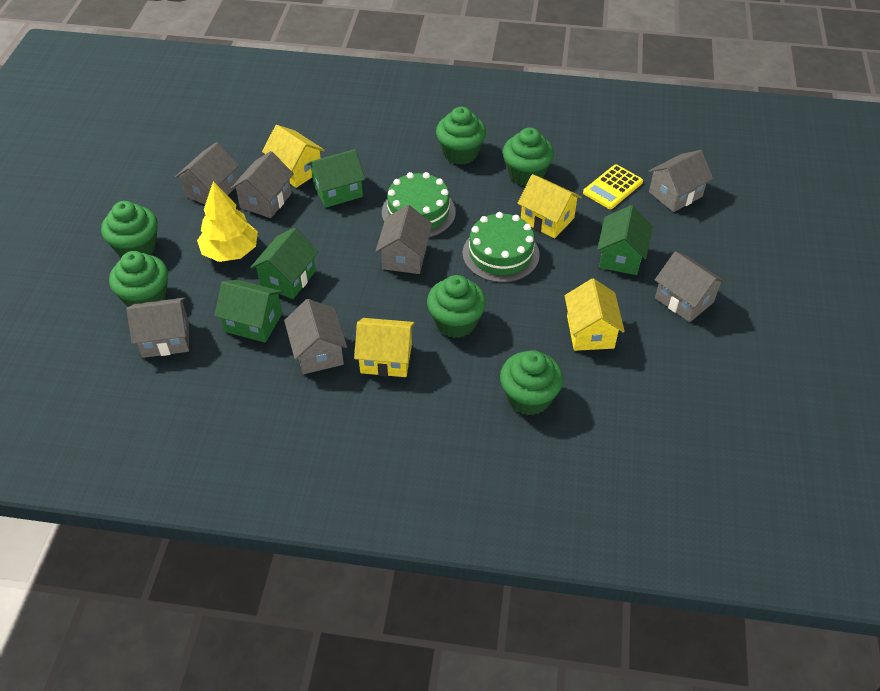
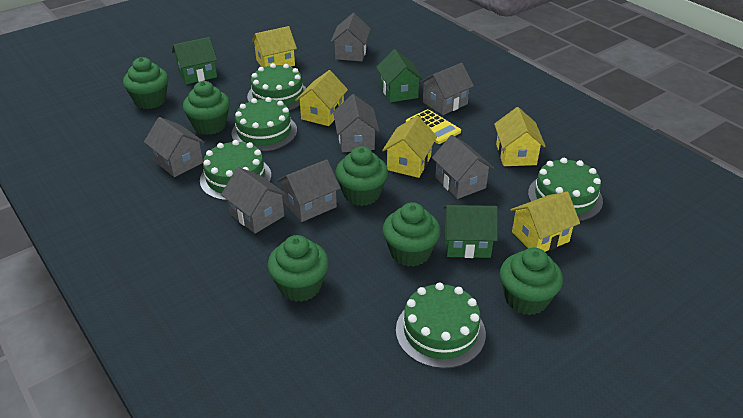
green cake: [382,172,456,237] [462,212,540,283] = 2 -> [200,140,271,201] [231,97,297,151] [247,63,306,110] [396,282,486,369] [528,158,603,221] = 5
green house: [214,280,283,343] [250,228,319,299] [307,149,365,208] [597,205,652,275] = 4 -> [172,37,217,84] [376,49,424,102] [443,205,498,258] = 3
yellow house: [262,125,325,188] [354,318,415,377] [517,174,582,238] [565,278,625,351] = 4 -> [251,26,297,68] [295,70,348,126] [382,116,437,178] [494,107,546,166] [510,192,580,252] = 5
yellow tree: [197,181,258,262] = 1 -> none = 0

